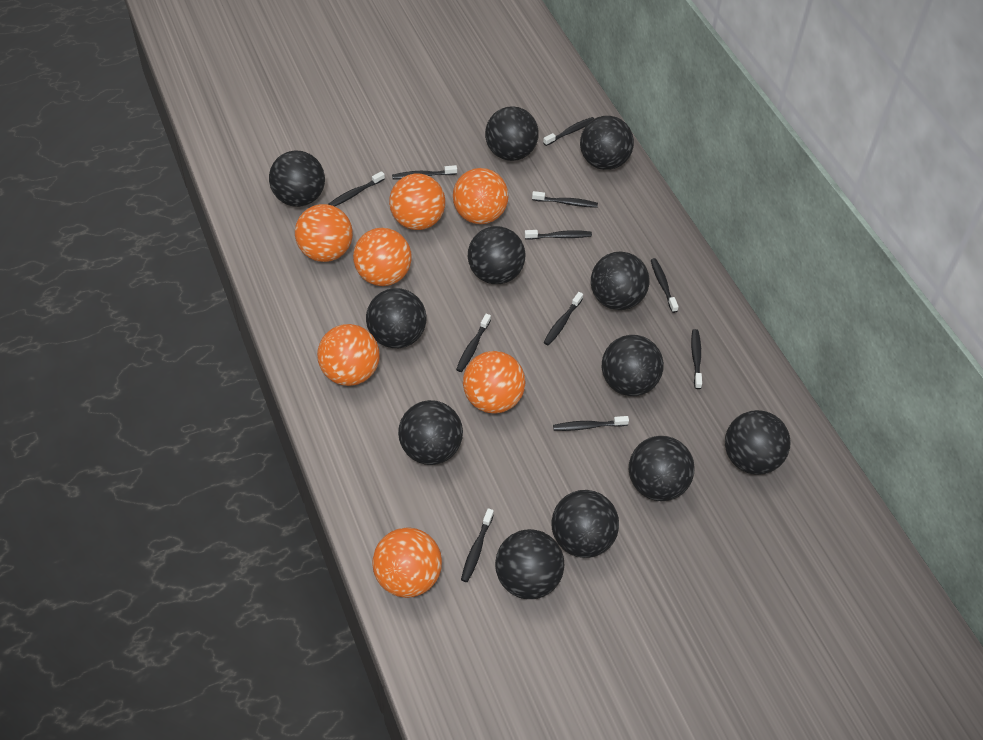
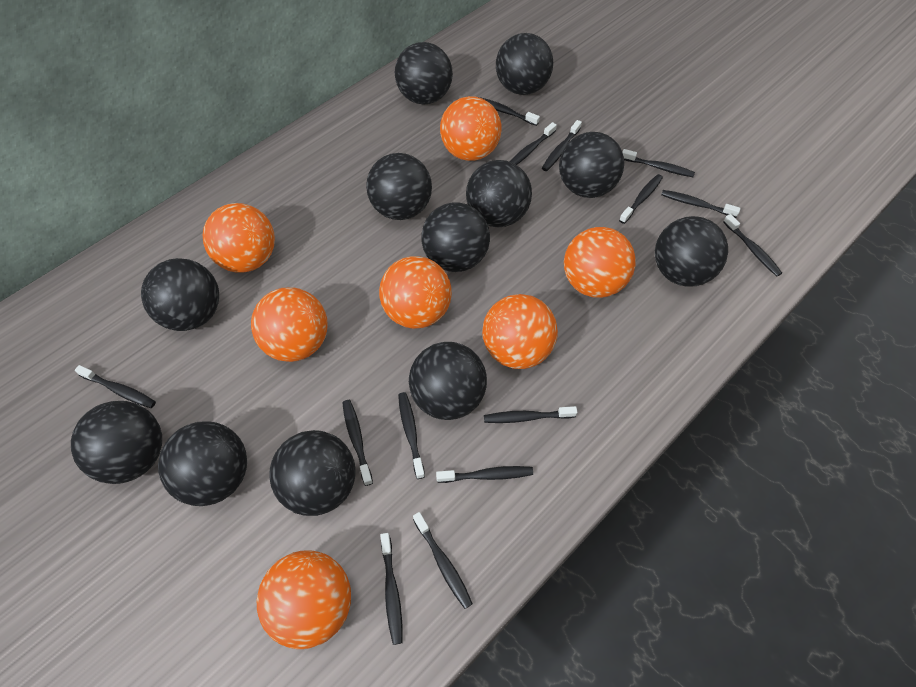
black toothbrush: [328,171,385,206] [392,165,457,179] [456,314,491,372] [461,508,494,582] [524,230,592,240] [532,191,598,208] [543,117,594,146] [543,292,583,346] [553,416,629,431] [651,258,679,313] [691,329,702,389] = 11 -> [75,365,156,408] [342,400,373,486] [380,533,403,645] [398,392,425,479] [413,512,473,609] [436,466,533,483] [479,97,540,126] [484,406,577,423] [510,122,557,165] [542,120,582,171] [619,174,663,224] [622,149,695,177] [661,190,741,218] [723,214,782,276] = 14

